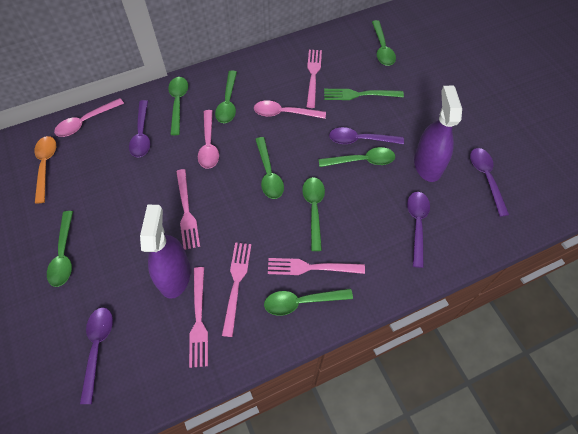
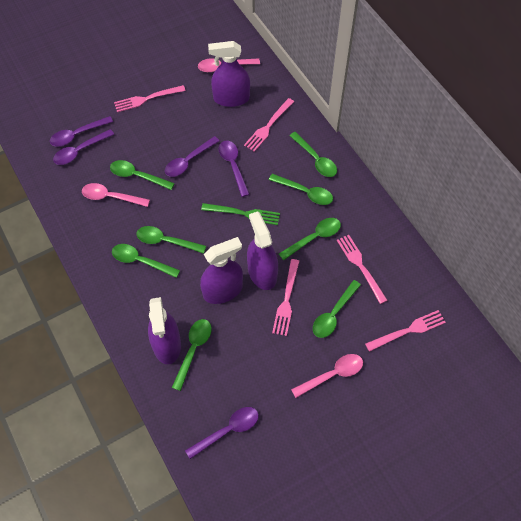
orange spoon: [34,136,56,203] = 1 -> none = 0
purple spray bottle: [140,205,191,299] [414,86,462,182] = 2 -> [148,297,181,364] [200,237,243,304] [208,41,250,107] [247,211,278,290] = 4

